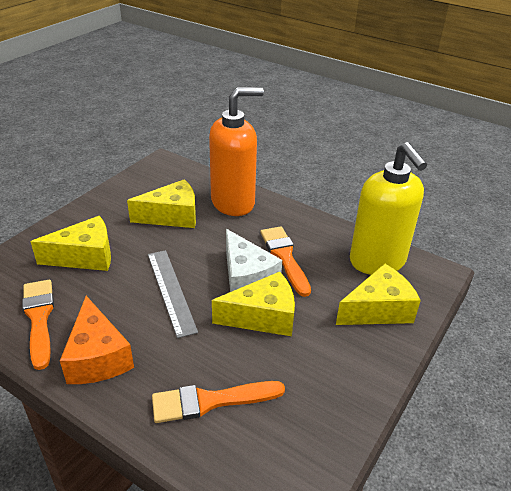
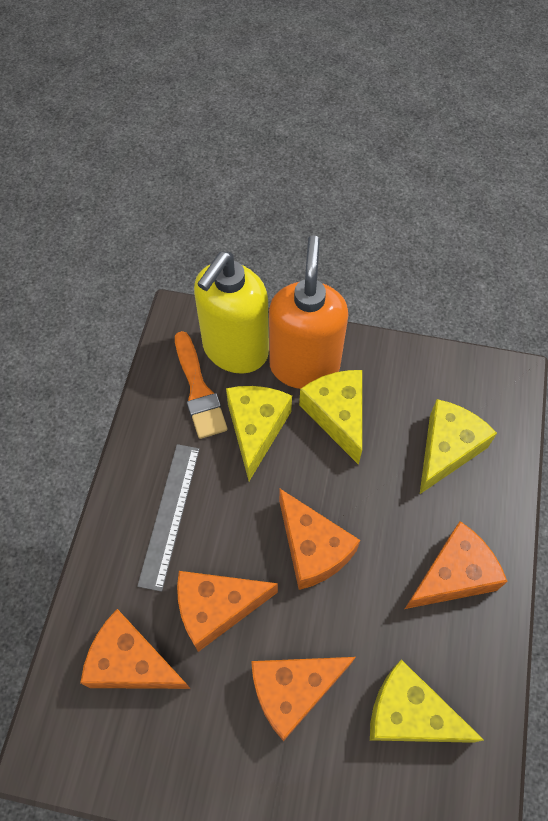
orange brush: [22,280,54,370] [152,381,285,423] [260,226,311,297] = 3 -> [175,331,228,439] = 1
orange cheese: [60,296,134,384] = 1 -> [80,609,191,689] [177,571,278,652] [251,657,356,741] [279,489,360,590] [405,521,508,609] = 5
white cheese: [226,229,282,292] = 1 -> none = 0

